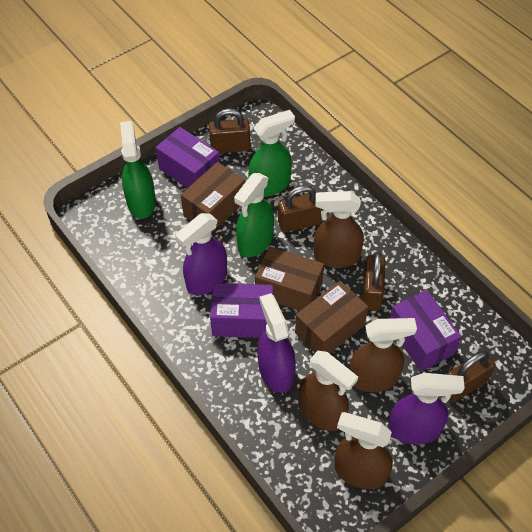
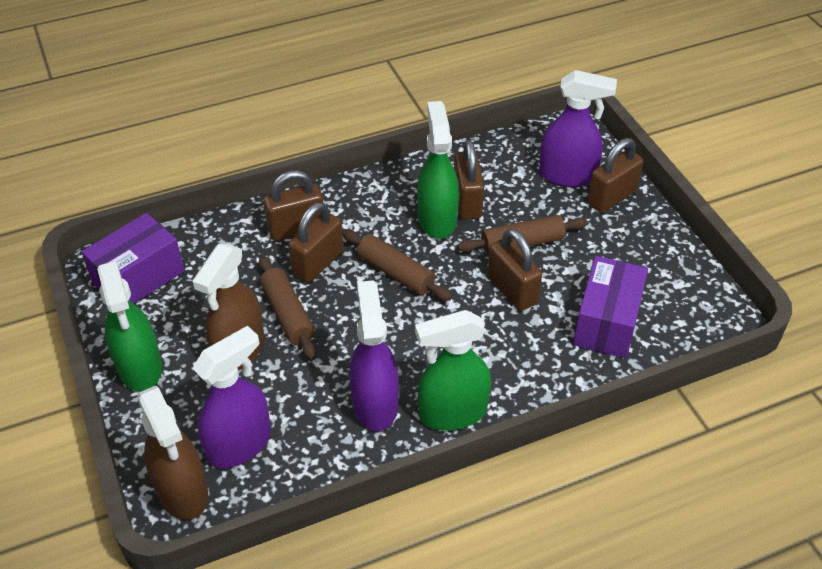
brown box: [181,162,245,233] [255,246,324,311] [295,281,368,354] = 3 -> none = 0
brown padlock: [209,108,250,153] [278,185,322,233] [362,252,385,311] [447,351,495,403] = 4 -> [263,170,323,241] [288,202,343,283] [454,140,484,220] [488,229,542,311] [587,138,644,213] = 5
brown rolling pin: none = 0 -> [259,256,317,360] [342,230,452,301] [457,215,588,254] = 3
brown spray bottle: [299,351,358,431] [314,191,364,268] [334,412,393,489] [349,318,417,392] = 4 -> [137,385,208,520] [192,244,264,370] = 2
purple box: [156,127,220,188] [210,283,273,338] [390,290,462,371] = 3 -> [81,213,184,304] [573,256,648,358] = 2

